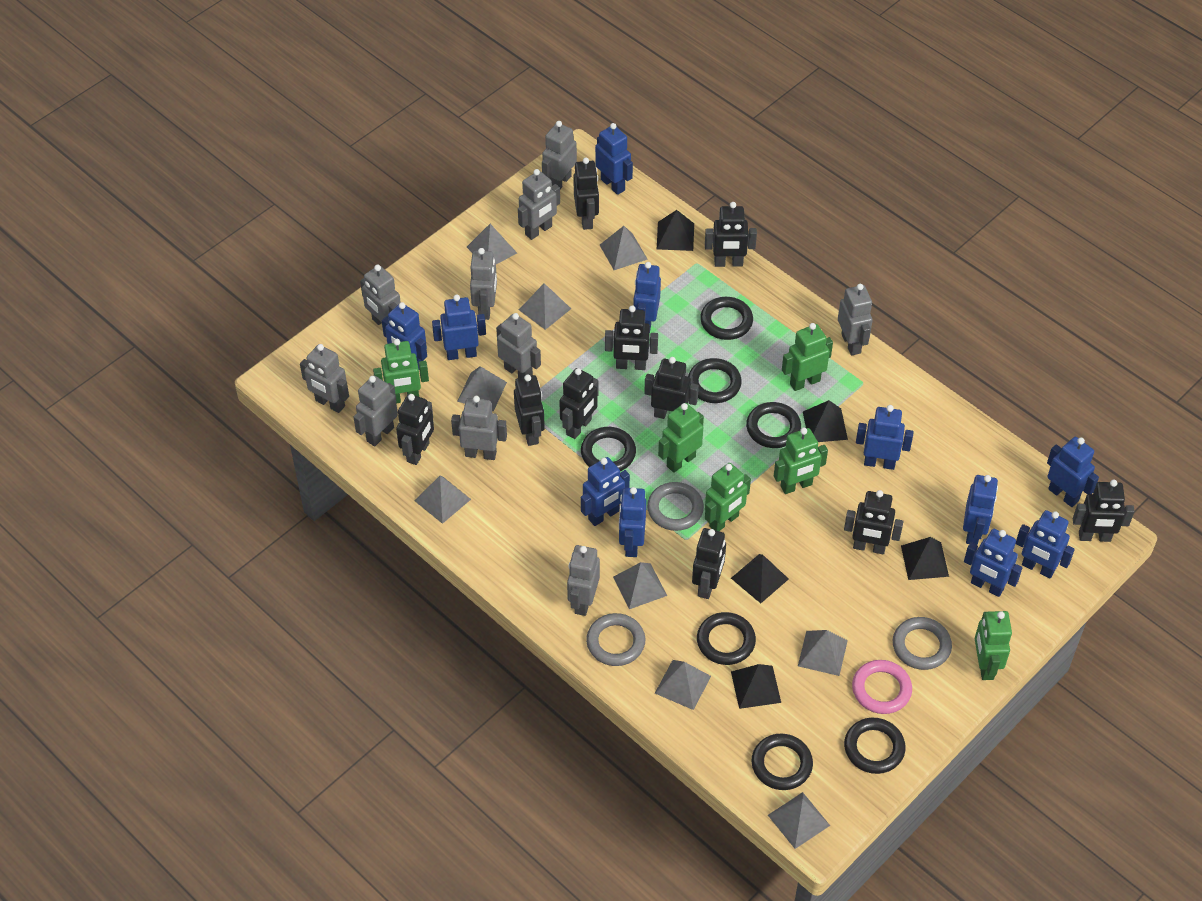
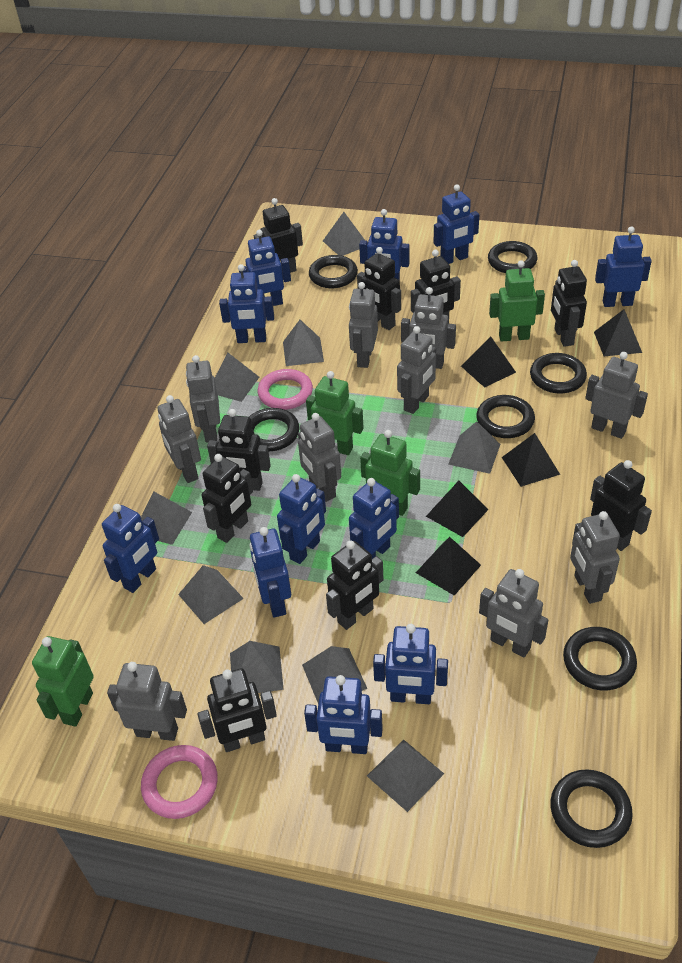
black robot: [396,394,434,465] [514,374,545,446] [559,368,598,439] [573,158,599,230] [605,305,658,370] [644,357,699,419] [692,528,726,599] [705,202,757,267] [844,490,903,554] [1073,480,1135,542] = 10 -> [197,668,277,752] [202,454,253,543] [207,409,271,491] [254,198,303,273] [326,540,384,630] [357,247,401,330] [411,250,461,324] [551,260,587,347] [590,460,652,551] = 9
green robot: [373,339,429,403] [658,403,704,473] [705,463,751,531] [774,428,828,494] [782,323,833,391] [975,611,1012,680] = 6 -> [32,636,94,727] [306,371,364,455] [360,430,420,516] [489,260,545,341] = 4
grey ring: [586,613,645,666] [647,482,704,531] [893,617,952,670] = 3 -> none = 0
pink ring: [852,660,912,714] = 1 -> [141,745,218,819] [257,369,313,410] = 2

